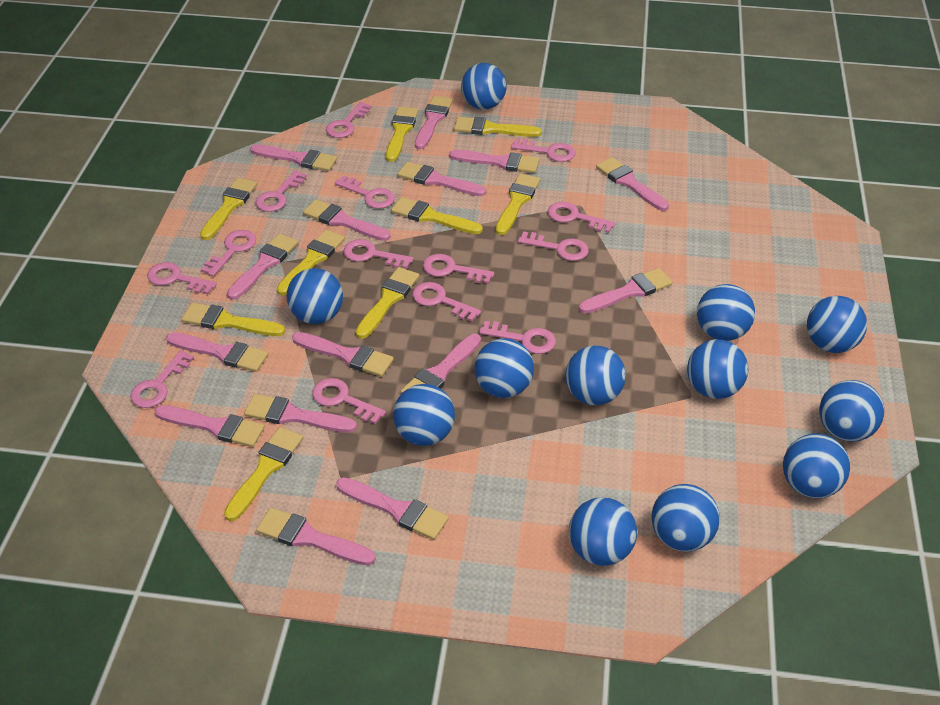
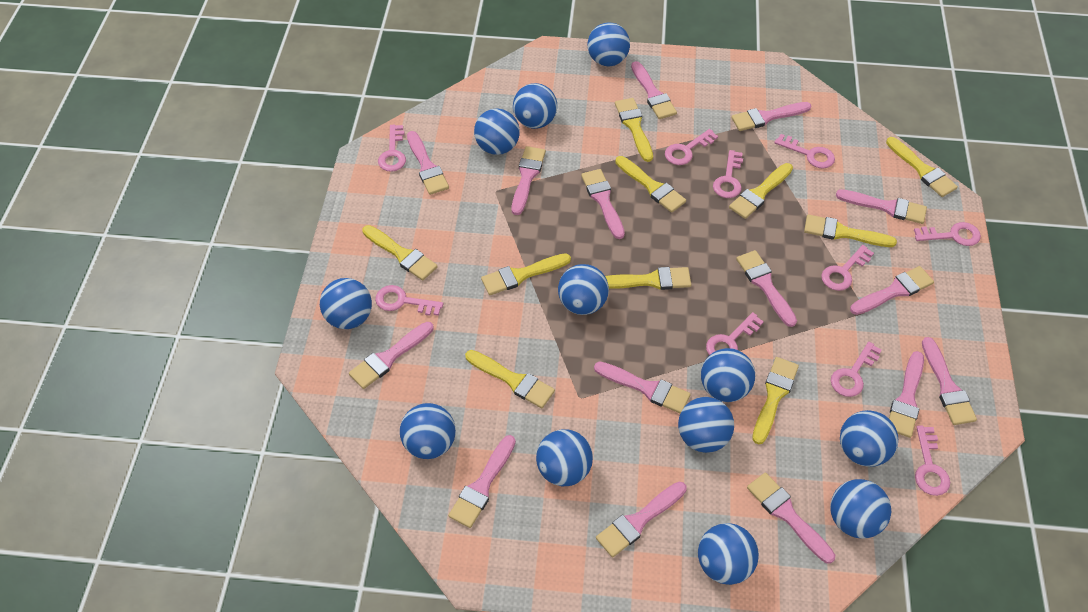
pink key: [130,350,194,408] [147,262,217,294] [201,230,256,276] [255,170,307,212] [312,378,386,424] [326,102,372,138] [335,175,395,209] [343,239,413,269] [412,282,481,322] [423,254,494,284] [479,321,556,354] [511,139,576,162] [518,231,589,261] [548,202,615,233] = 14 -> [375,285,443,316] [378,125,406,172] [665,129,718,165] [706,312,764,355] [713,150,743,198] [774,134,835,168] [821,245,874,291] [831,342,882,397] [914,222,981,246] [915,426,950,496] = 10
yellow brush: [181,303,285,336] [200,177,257,240] [224,427,303,521] [276,230,345,296] [355,267,419,339] [386,106,419,162] [391,197,483,234] [454,116,542,137] [496,173,540,235] = 9 -> [362,225,438,281] [465,350,555,408] [481,253,571,295] [605,267,691,290] [615,98,653,162] [615,156,686,213] [729,163,793,219] [752,357,799,444] [804,214,897,247] [886,137,958,197] = 10

